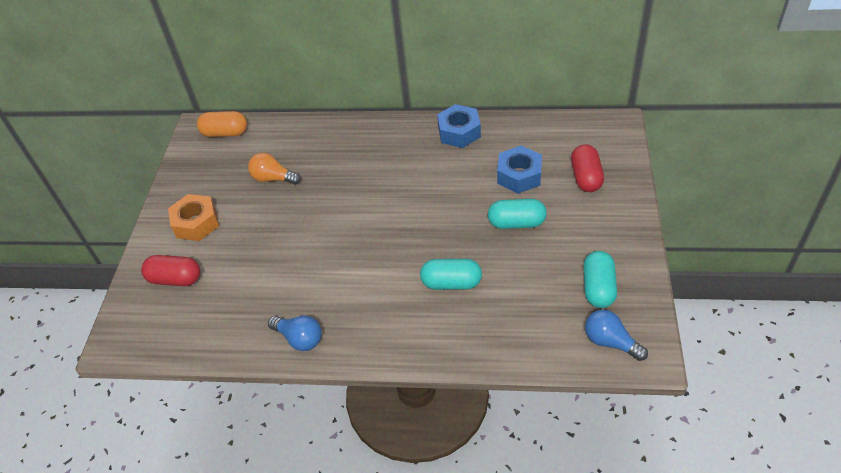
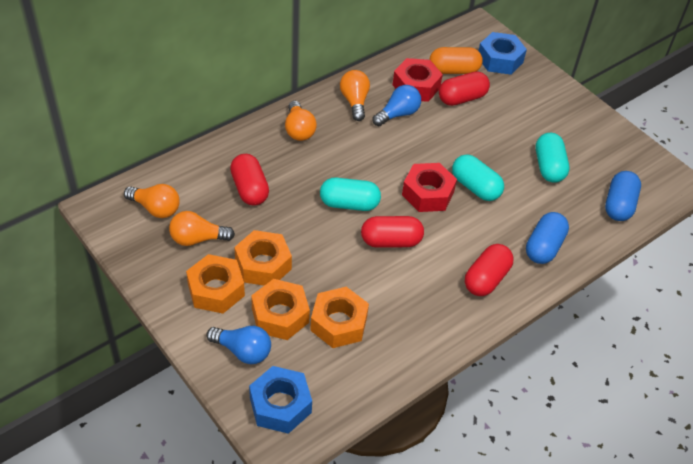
blue capsule: none = 0 -> [526,212,569,264] [605,171,641,221] = 2
orange light bulb: [248,153,301,185] = 1 -> [124,184,180,218] [169,211,235,246] [285,101,317,141] [340,70,370,121] = 4
orange nut: [168,194,219,241] = 1 -> [186,254,245,314] [234,230,292,286] [251,279,310,340] [310,287,369,348] = 4
red capsule: [141,255,200,286] [571,144,604,192] = 2 -> [230,154,269,205] [361,216,424,248] [439,71,490,106] [465,244,514,296] = 4
red nut: none = 0 -> [393,58,443,102] [402,163,457,212] = 2

